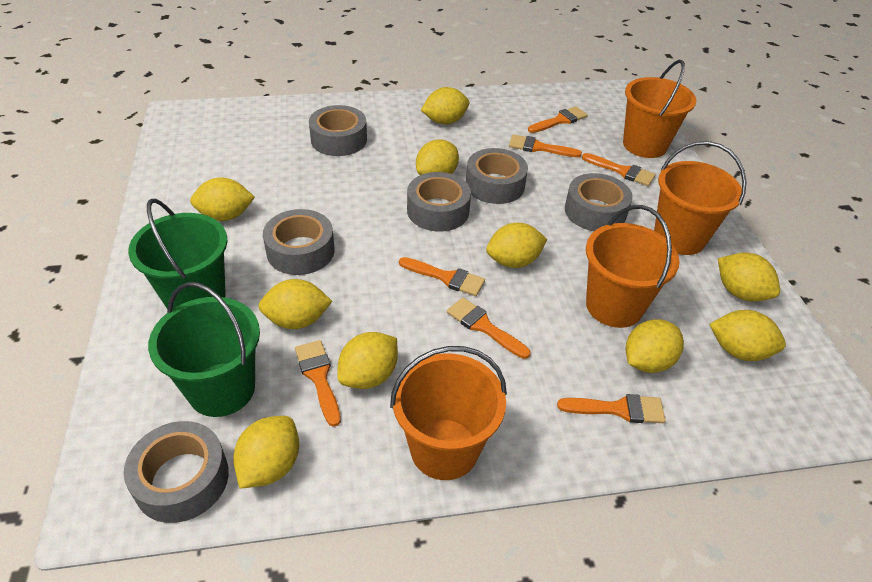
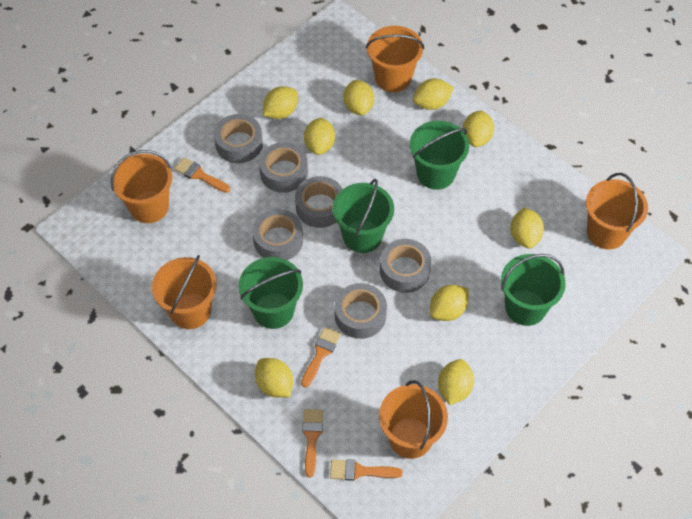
green bucket: [128,199,228,310] [148,282,260,417] = 2 -> [239,257,303,329] [332,179,394,253] [410,121,469,190] [501,254,566,326] = 4
orange brush: [295,340,341,427] [399,257,485,296] [447,297,531,359] [509,134,582,157] [528,106,588,133] [557,394,666,423] [582,153,656,186] = 7 -> [174,157,230,193] [301,327,341,388] [302,409,323,478] [330,459,403,481] = 4
orange bucket: [390,346,507,480] [586,205,680,328] [623,59,696,158] [654,141,747,255] = 4 -> [111,150,172,223] [152,255,217,329] [366,26,424,92] [379,380,448,459] [586,173,648,250] = 5
yellow lemon: [190,177,255,221] [233,416,299,489] [258,279,332,329] [337,332,398,389] [416,139,459,175] [421,87,469,124] [486,223,547,268] [626,319,684,373] [709,310,786,361] [718,252,780,302] = 10 -> [255,358,293,398] [263,86,298,119] [304,118,335,155] [344,80,374,115] [413,78,454,110] [430,285,469,321] [438,359,474,405] [463,111,494,147] [510,207,544,249] = 9

